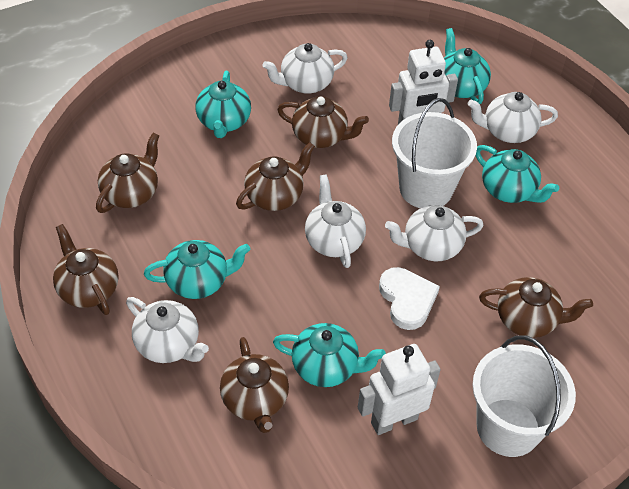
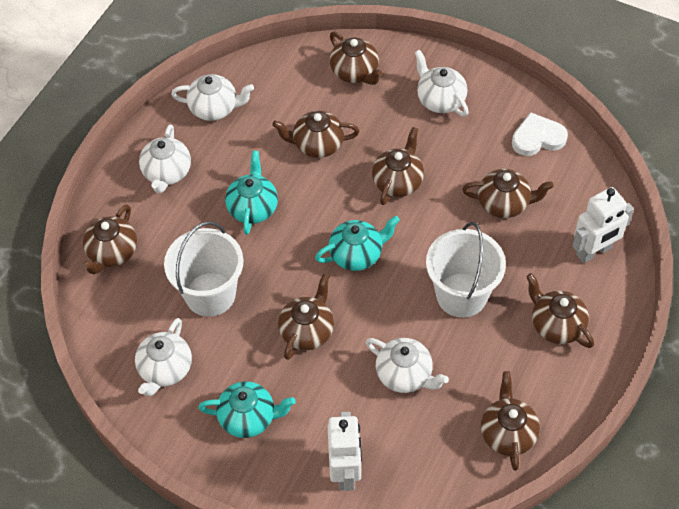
brown teapot: [53,224,119,315] [96,133,159,213] [220,337,289,433] [236,142,315,211] [277,96,369,148] [479,277,593,338] = 6 -> [82,205,137,275] [272,110,360,158] [278,274,334,360] [330,32,383,85] [372,127,424,205] [462,169,554,218] [481,371,540,471] [526,273,594,348] = 8
turquoise teapot: [144,240,250,299] [196,71,251,138] [273,323,386,387] [444,28,491,104] [476,145,559,203] = 5 -> [198,381,296,438] [225,151,278,235] [315,216,400,271] = 3

